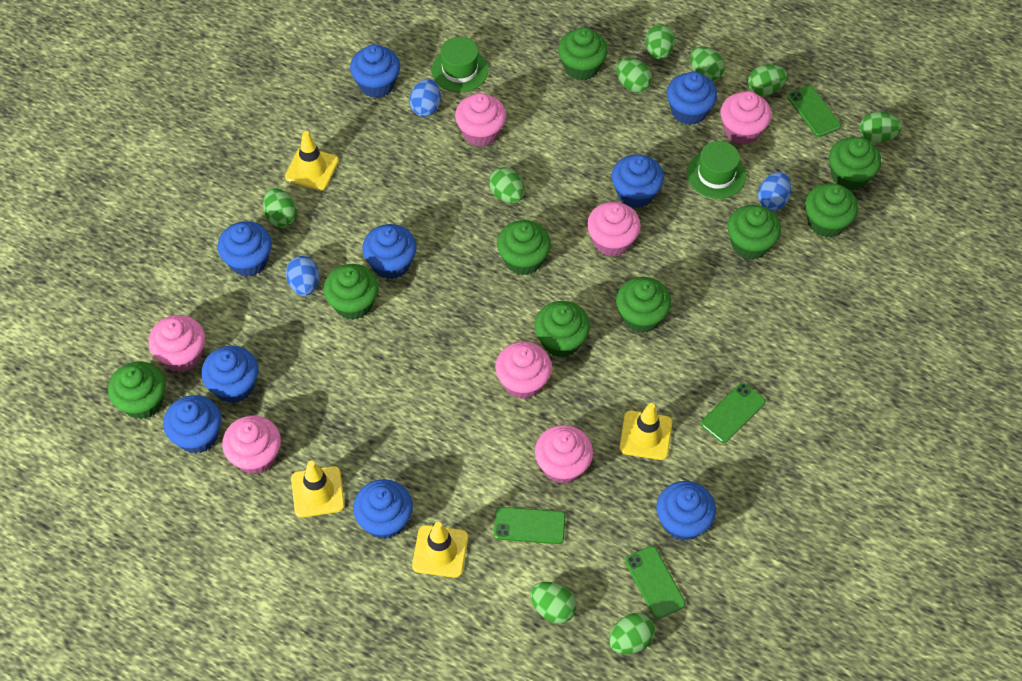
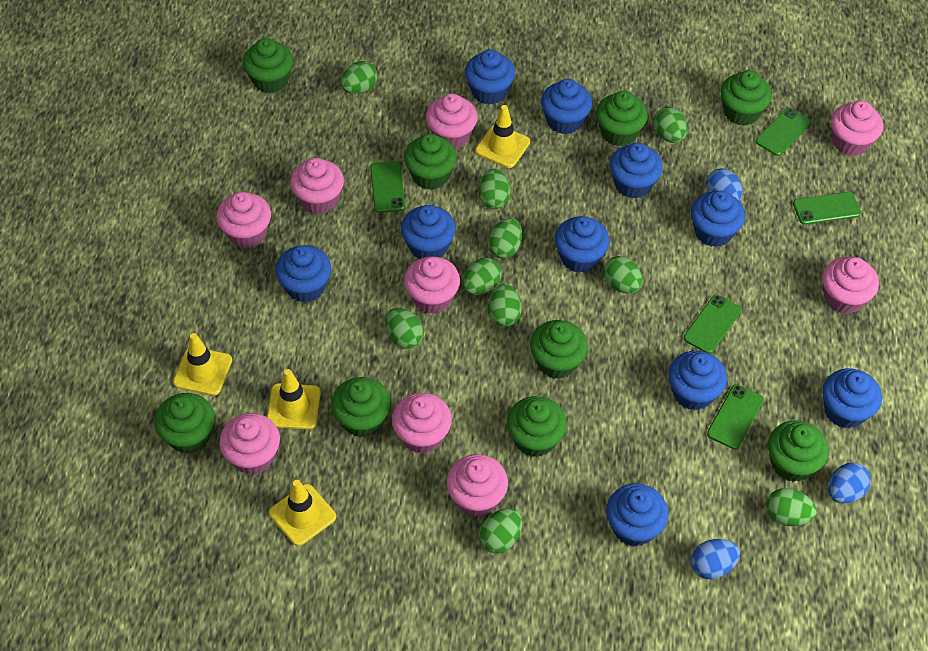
blue cupcake: [163,395,222,454] [201,346,258,403] [217,221,272,277] [350,44,400,98] [353,479,413,539] [362,224,417,279] [612,154,664,208] [656,481,716,541] [667,71,717,125] = 9 -> [275,245,331,302] [401,205,456,259] [465,49,515,105] [541,79,592,134] [555,216,610,273] [606,483,669,547] [610,143,663,199] [668,351,727,410] [691,191,745,247] [822,369,882,429] = 10
green egg: [263,188,297,228] [489,167,524,203] [531,582,577,624] [609,613,655,654] [616,58,652,93] [645,24,675,60] [690,46,725,82] [748,64,787,96] [860,112,902,143] = 9 -> [341,61,377,94] [385,308,424,349] [462,258,502,295] [478,169,510,209] [479,508,522,553] [488,218,522,258] [488,284,522,327] [603,256,643,293] [653,107,687,143] [766,488,817,526] = 10
green hat: [431,37,488,92] [687,141,746,199] = 2 -> none = 0
green phone: [494,507,565,544] [625,546,685,619] [701,382,766,443] [787,86,841,137] = 4 -> [370,161,405,213] [684,295,742,354] [707,384,764,449] [755,108,811,156] [793,192,861,225] = 5
pink cupcake: [149,315,205,372] [222,416,281,474] [455,93,506,147] [495,342,552,399] [535,425,593,484] [587,202,641,257] [720,91,772,145] = 7 -> [216,192,271,248] [219,413,280,475] [290,158,344,214] [392,393,452,454] [404,256,460,314] [426,93,478,149] [447,454,508,517] [822,257,879,314] [831,101,883,156] = 9

